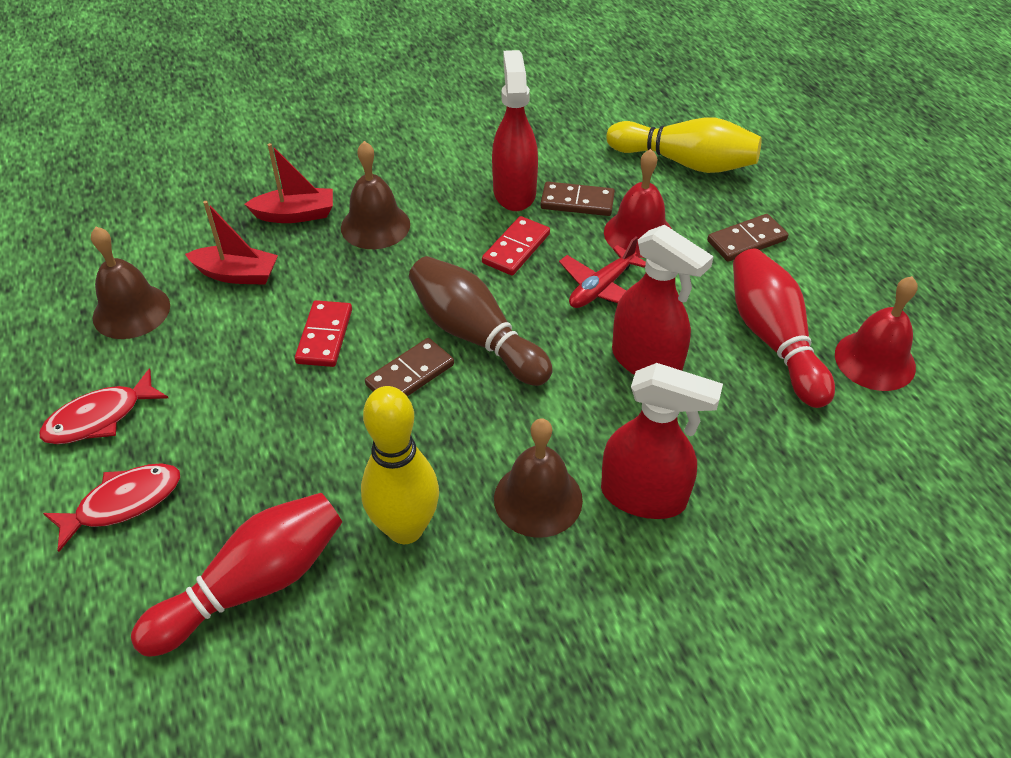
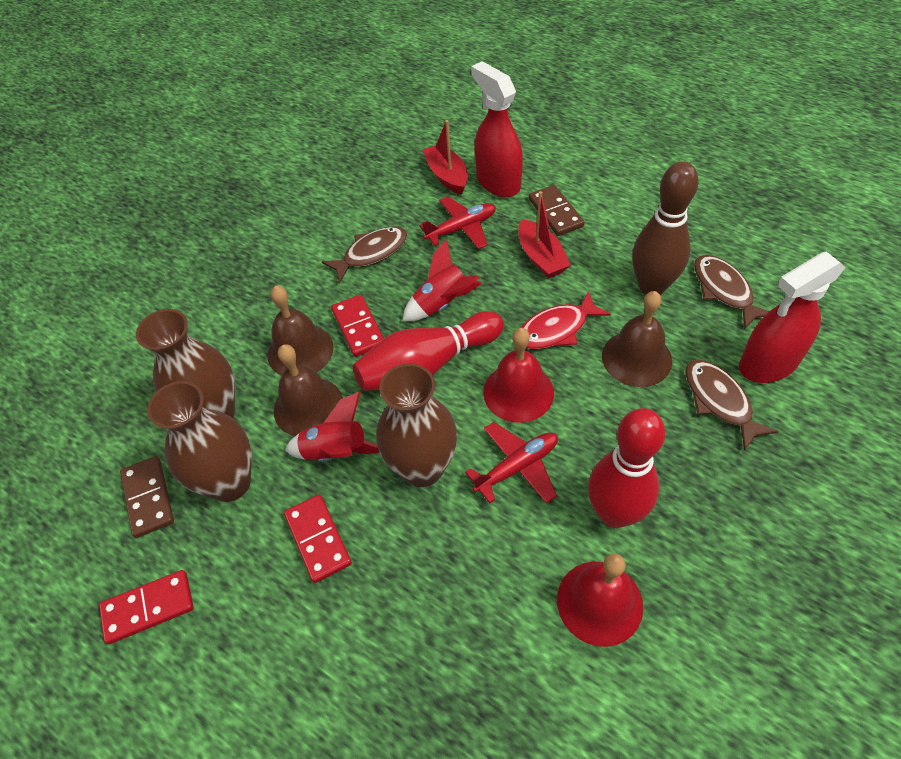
brown domino: [365,338,454,396] [540,181,615,216] [707,214,788,262] = 3 -> [120,456,174,538] [529,185,585,236] = 2
brown fish: none = 0 -> [322,226,407,283] [685,360,779,451] [694,255,769,329] = 3
brown vase: none = 0 -> [136,309,235,418] [147,381,252,502] [376,363,457,487] = 3
red domino: [295,300,352,367] [482,216,550,276] = 2 -> [99,570,194,644] [284,495,352,583] [331,295,384,357] = 3
red fish: [39,368,168,444] [43,463,180,552] = 2 -> [521,291,611,349] = 1
red plane: [559,236,646,308] = 1 -> [419,196,496,249] [465,422,558,504] = 2
red rocket: none = 0 -> [285,392,379,462] [403,239,482,321] = 2
red spray bottle: [492,50,538,211] [601,363,723,519] [612,225,714,375] = 3 -> [471,61,523,197] [739,251,846,383] = 2
yellow bowling pin: [361,386,439,544] [606,117,762,173] = 2 -> none = 0

